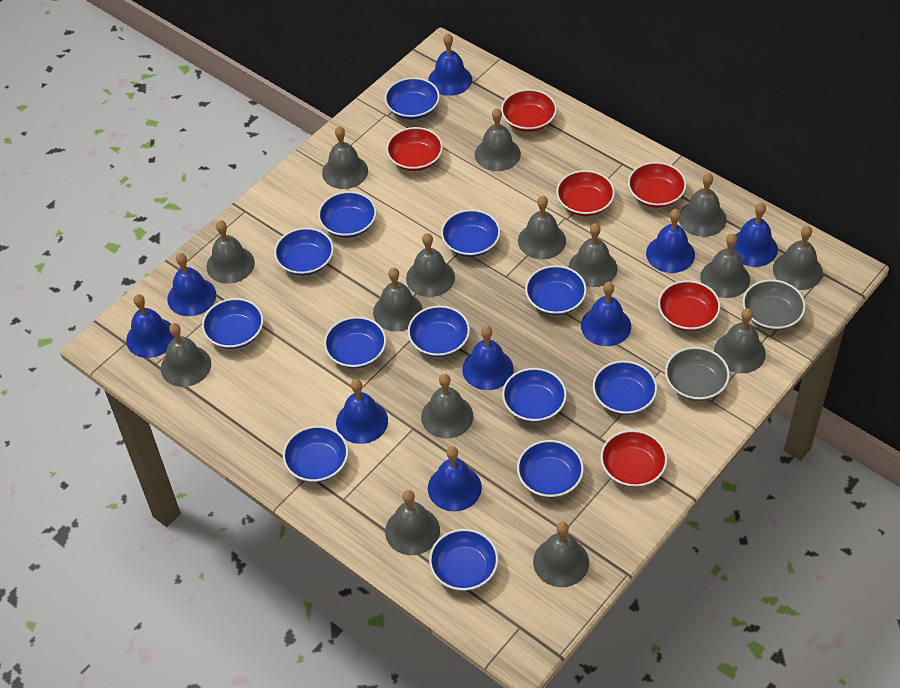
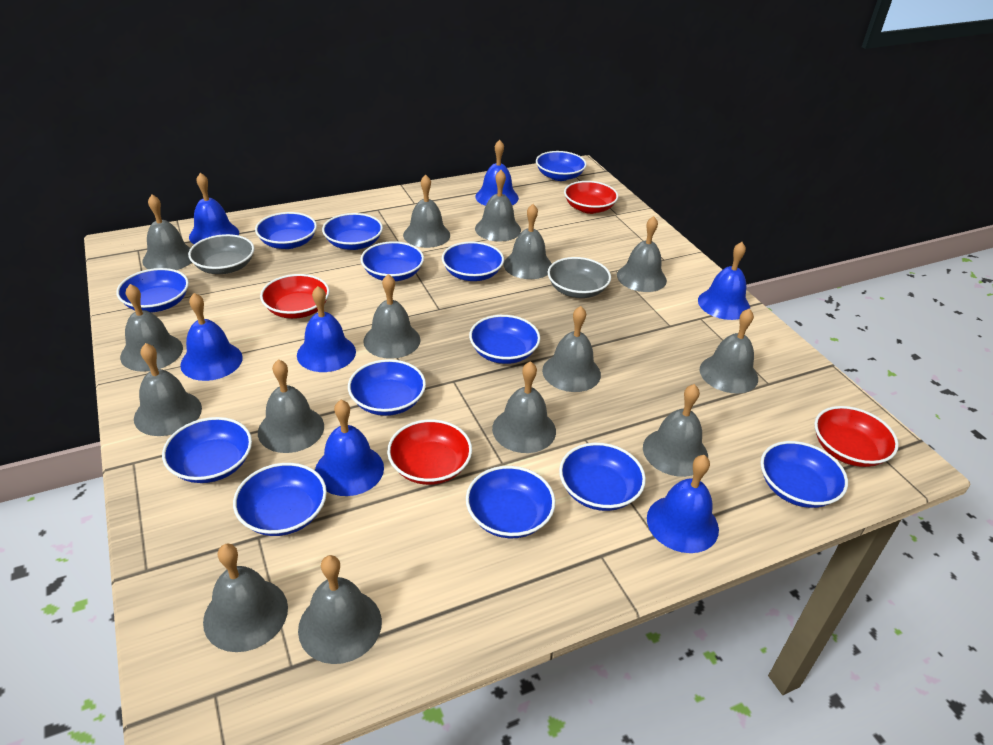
blue bell: [126,294,174,358] [168,253,216,316] [336,379,388,444] [428,34,472,96] [428,446,482,511] [462,326,514,390] [581,282,631,346] [646,209,695,273] [733,203,778,267] = 9 -> [180,293,243,381] [189,173,239,244] [297,286,356,372] [315,400,384,496] [475,140,519,206] [647,455,719,553] [698,242,750,320] = 7
red bowl: [386,127,443,171] [501,89,557,132] [556,170,615,216] [600,430,667,487] [628,162,687,208] [658,280,721,331] = 6 -> [260,274,330,319] [387,419,472,485] [564,181,618,214] [814,406,899,467] = 4

